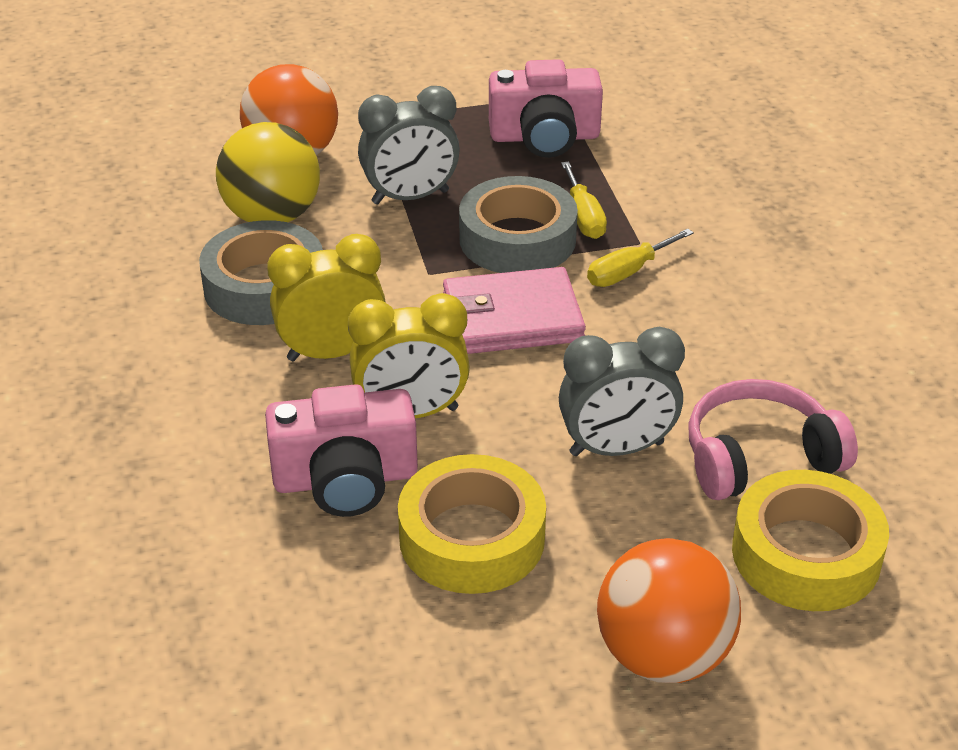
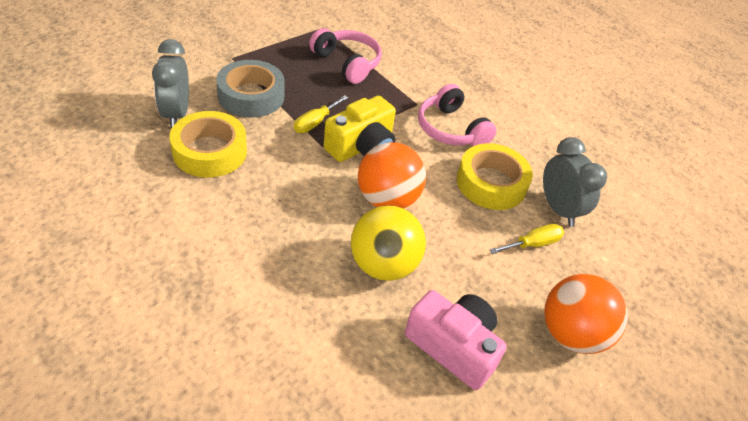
grey tape: [199,220,323,325] [459,176,578,273] = 2 -> [216,60,285,118] = 1
pink camera: [265,384,418,517] [489,59,603,158] = 2 -> [405,290,507,390] = 1
pink headphones: [688,379,858,500] = 1 -> [309,28,382,84] [418,84,496,146] = 2
pink wallet: [443,267,586,354] = 1 -> none = 0
yellow camera: none = 0 -> [324,96,396,162] = 1
yellow clock: [267,234,386,361] [348,293,470,418] = 2 -> none = 0

